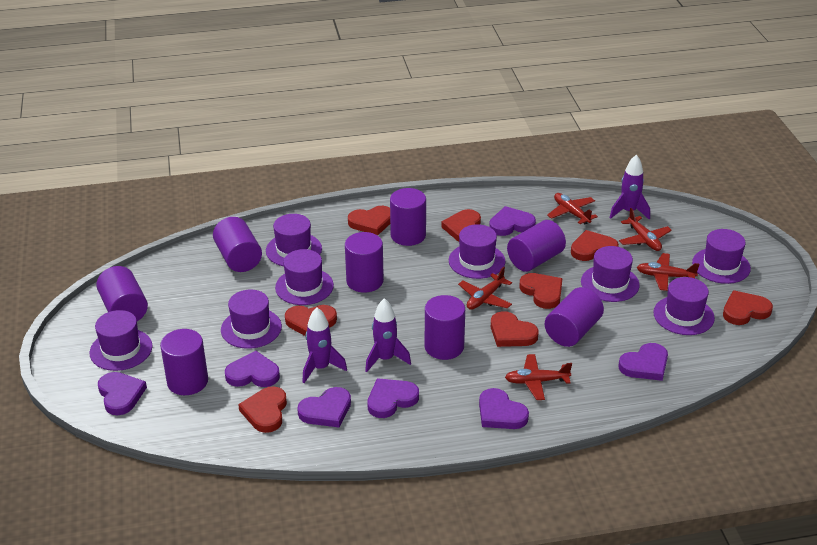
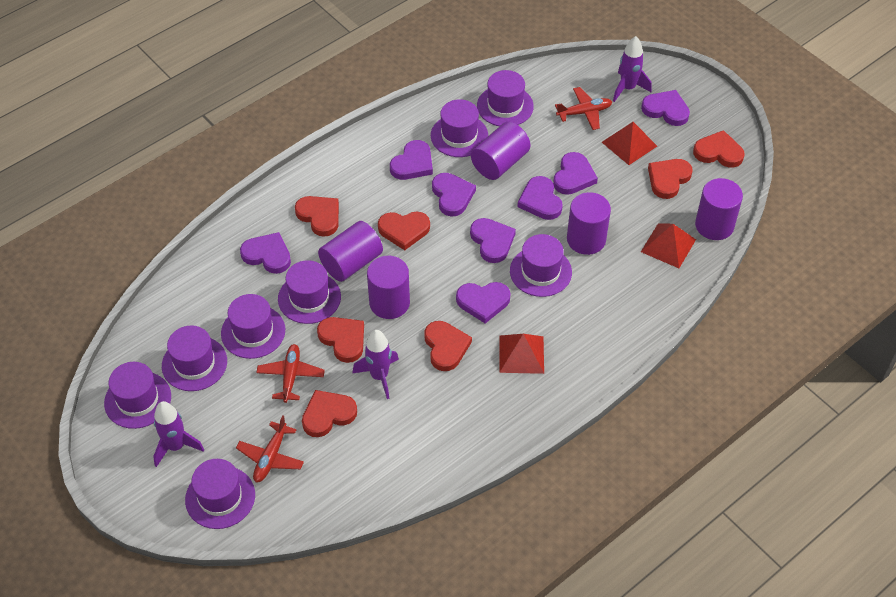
purple cylinder: [96,266,148,321] [160,329,208,395] [213,217,262,272] [345,232,384,293] [390,188,426,246] [425,295,465,360] [507,220,566,272] [545,287,604,347] = 8 -> [318,221,383,282] [367,256,410,319] [471,122,530,180] [567,192,611,255] [695,178,743,240] = 5
purple heart: [98,372,147,415] [225,351,280,387] [297,387,351,427] [367,378,419,418] [479,388,529,429] [489,206,536,236] [618,343,668,381] = 7 -> [240,232,291,274] [390,140,433,180] [432,173,476,217] [456,282,511,324] [470,218,516,263] [517,176,563,220] [553,152,598,195] [641,90,690,126] = 8
red heart: [238,386,287,433] [285,305,337,336] [348,206,390,235] [441,209,481,241] [491,311,539,347] [519,273,562,309] [571,230,619,261] [723,290,773,325] = 8 -> [295,196,339,237] [302,390,357,437] [317,317,364,363] [378,211,430,250] [425,321,472,371] [648,159,693,199] [693,130,745,168] = 7
red plane: [458,267,512,310] [505,354,572,400] [547,193,598,224] [619,208,672,251] [637,253,699,291] = 5 -> [236,415,304,482] [256,344,325,403] [555,87,612,130] = 3
red pyramid: none = 0 -> [499,334,544,374] [602,122,657,165] [641,223,696,268] = 3

